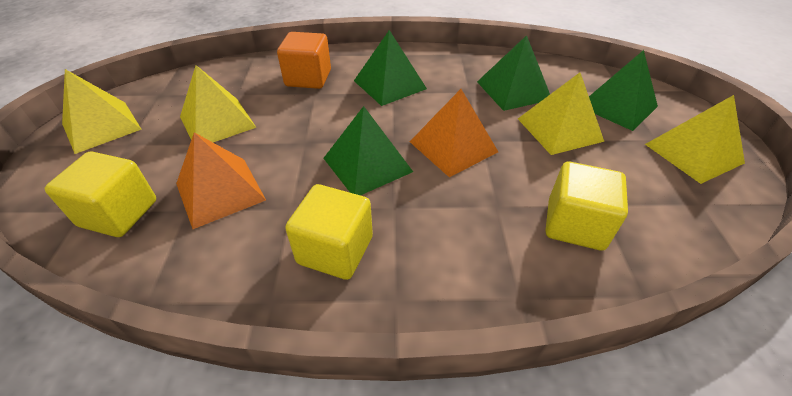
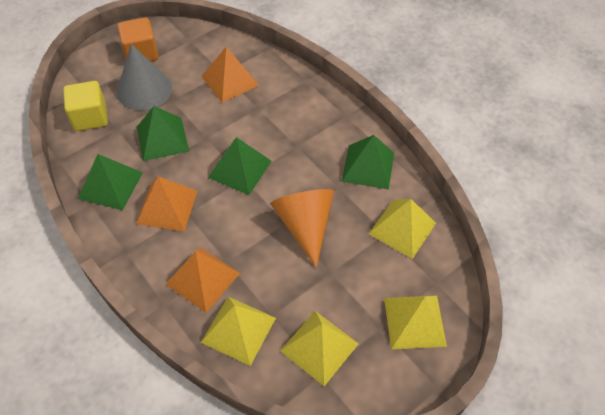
grey cone: none = 0 -> [117,44,172,110] = 1
orange cone: none = 0 -> [271,189,334,268] = 1
orange pyramid: [176,132,266,229] [410,89,498,177] = 2 -> [136,177,197,232] [165,247,240,313] [201,47,259,103] = 3
yellow cube: [45,151,156,237] [285,184,373,280] [545,162,628,251] = 3 -> [63,81,108,131] = 1

